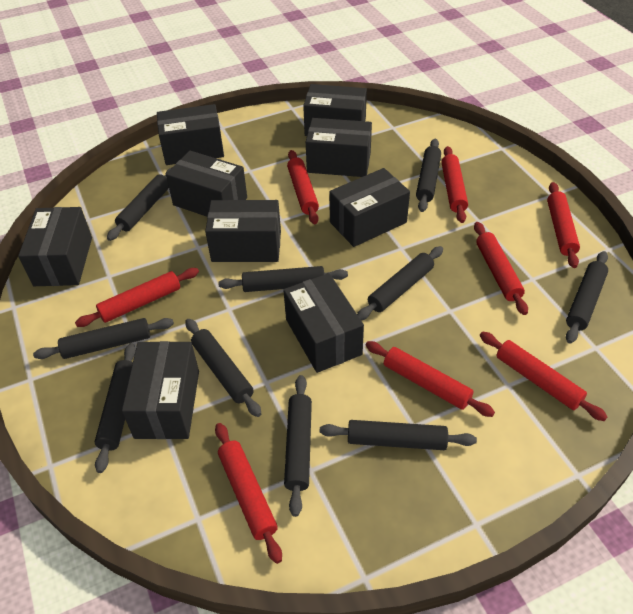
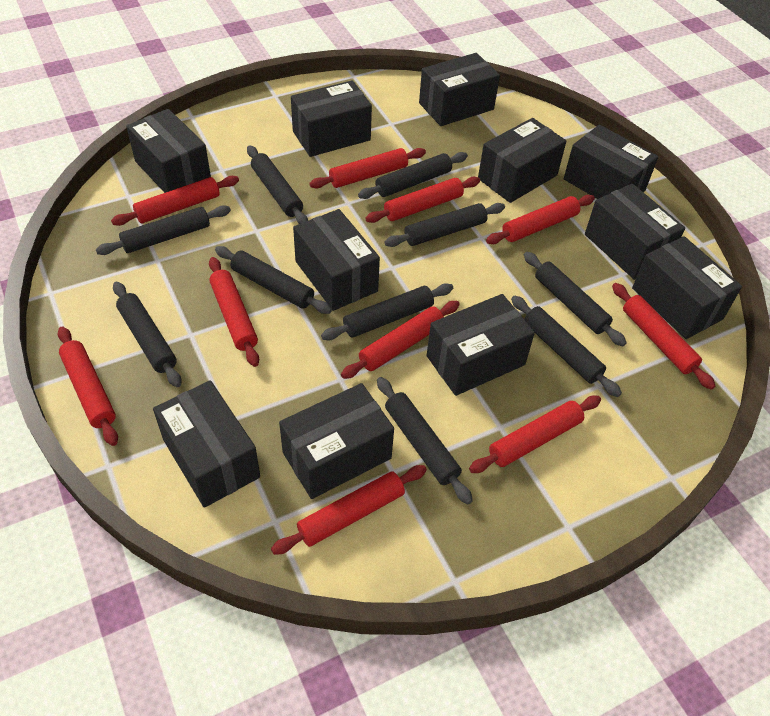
black box: [18,207,92,286] [122,341,199,439] [157,104,224,165] [166,151,247,217] [205,200,281,262] [283,273,364,373] [303,84,367,136] [306,118,372,177] [329,168,410,247] = 9 -> [126,109,211,193] [153,380,260,508] [279,383,394,499] [291,80,372,157] [293,209,380,311] [419,53,500,126] [427,294,535,396] [478,118,566,203] [564,125,658,199] [585,184,685,280] [632,236,742,339] = 11
red rolling pin: [75,268,199,327] [215,423,282,564] [287,150,319,224] [365,341,495,417] [442,146,468,223] [474,222,528,315] [480,332,607,421] [547,182,580,268] = 8 -> [58,327,118,446] [111,176,239,226] [209,257,259,367] [271,465,427,555] [309,148,426,188] [341,301,460,379] [365,177,480,223] [469,396,601,473] [486,195,595,244] [612,283,715,390] = 10

